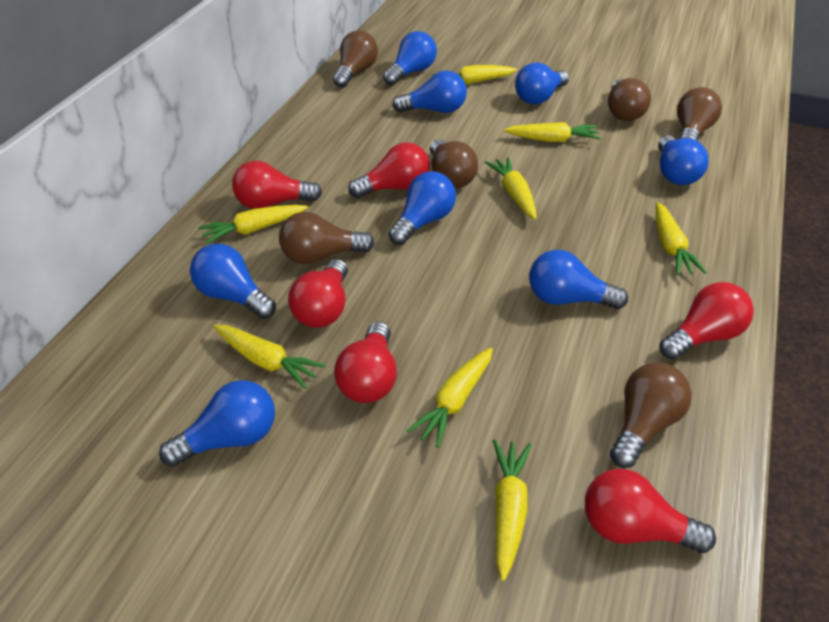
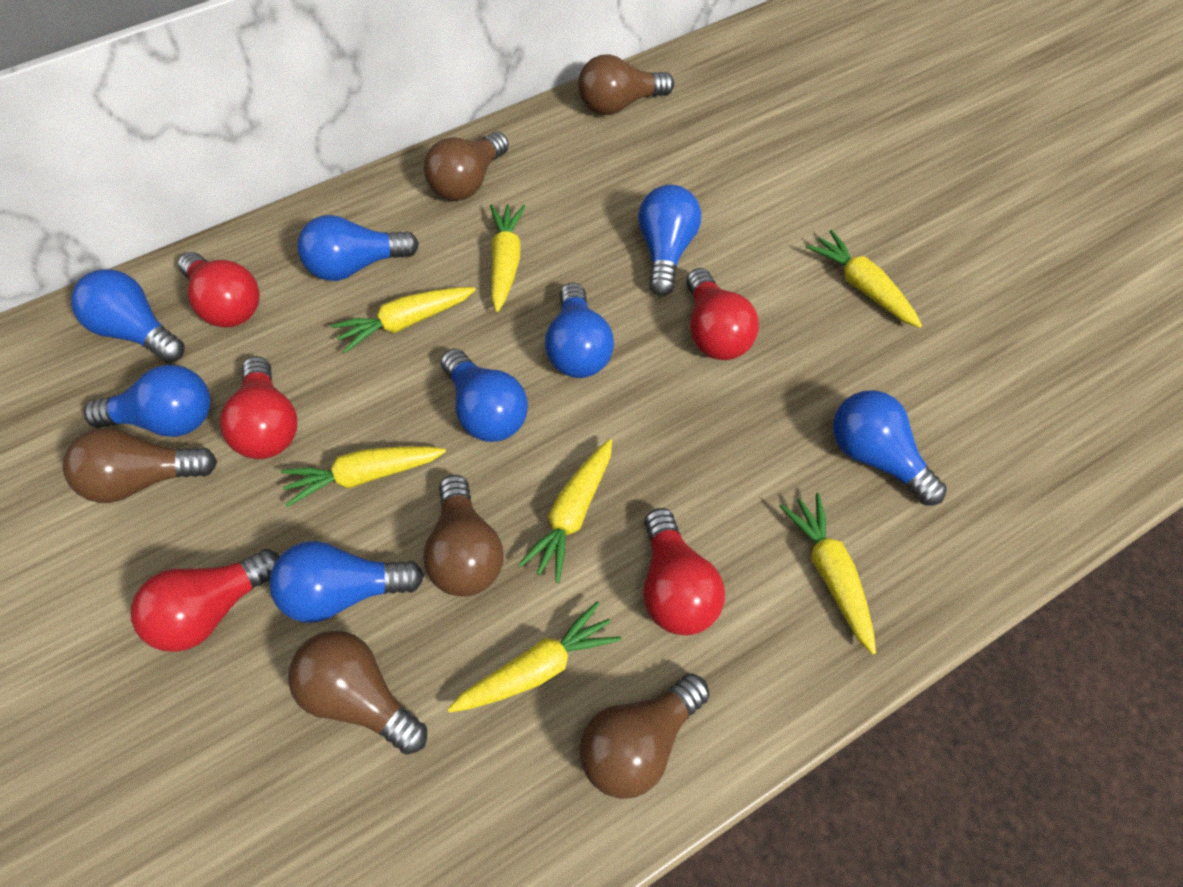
red light bulb: [232,161,322,209] [288,259,348,328] [334,322,397,403] [348,142,430,198] [585,469,716,553] [659,282,754,360] = 6 -> [131,549,280,652] [178,252,260,328] [220,356,297,459] [643,508,725,635] [686,268,759,360] = 5
yellow carrot: [198,205,308,245] [213,325,326,389] [406,348,493,448] [433,65,517,85] [485,157,537,220] [493,439,532,581] [504,122,601,142] [655,202,707,275] = 8 -> [281,446,446,507] [331,287,476,353] [447,601,621,713] [490,204,526,312] [518,439,612,583] [779,493,876,655] [806,230,922,328] = 7

